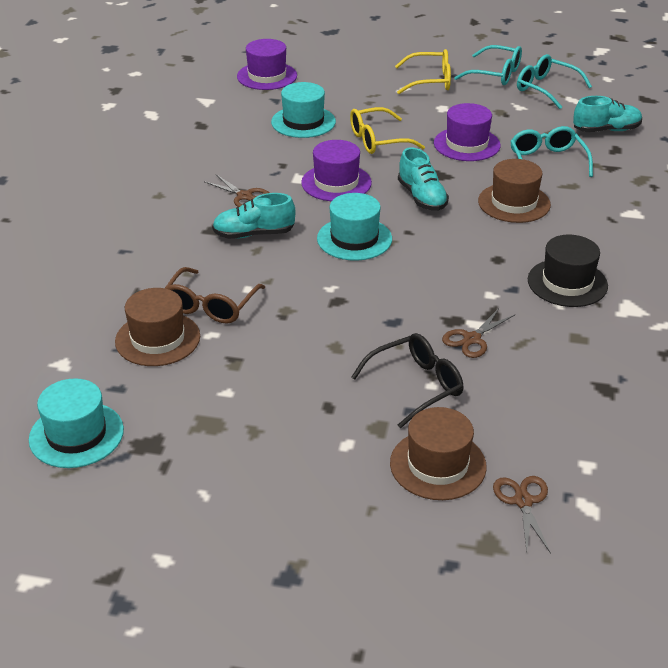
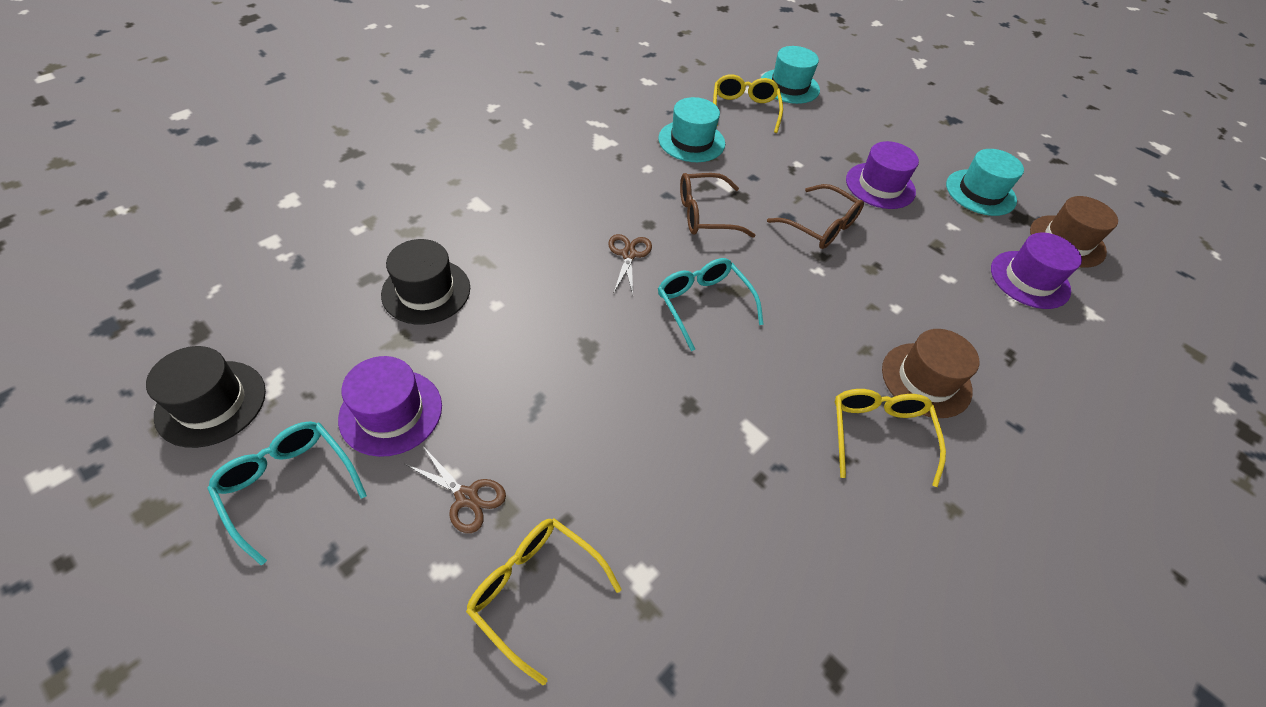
black glasses: [351,333,463,428] = 1 -> none = 0
black hat: [528,235,608,307] = 1 -> [146,346,266,448] [381,239,470,325] = 2
brown glasses: [165,267,265,324] = 1 -> [680,173,756,238] [767,184,864,249] = 2
brown hat: [115,288,200,366] [390,407,487,500] [478,159,551,223] = 3 -> [882,329,979,418] [1030,196,1118,268] = 2
brown scissors: [204,175,269,207] [442,308,515,358] [493,476,551,554] = 3 -> [405,448,506,533] [608,234,652,294] = 2
turquoise glasses: [454,45,522,85] [510,126,593,177] [517,54,592,109] = 3 -> [207,421,367,565] [658,258,764,351] = 2
turquoise shoe: [212,193,295,239] [398,147,449,211] [573,96,642,132] = 3 -> none = 0
yellow glasses: [350,107,425,154] [395,49,451,94] = 2 -> [466,518,622,685] [713,74,783,133] [835,389,946,487] = 3

